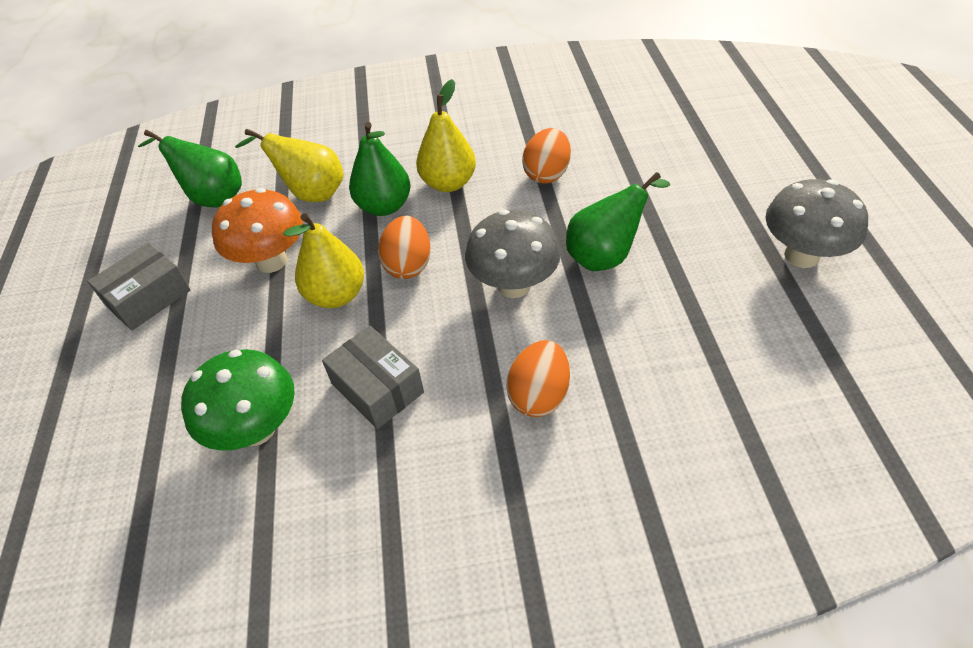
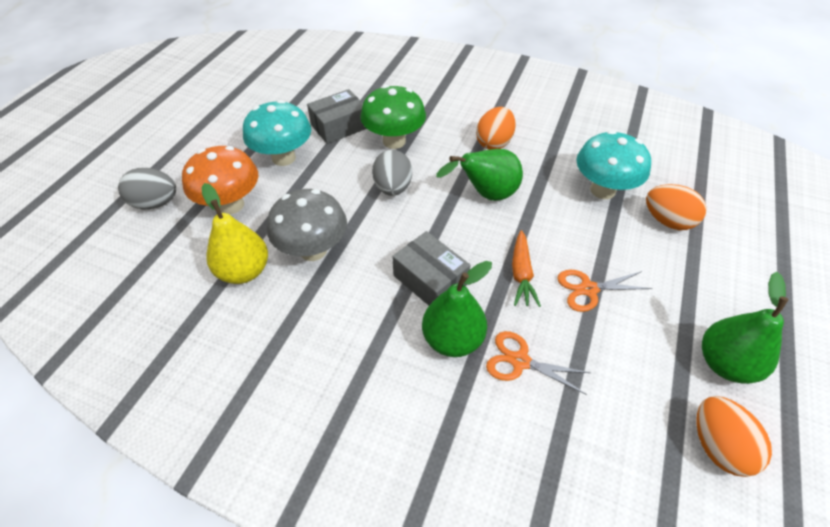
grey egg: none = 0 -> [118,168,176,209] [372,150,412,196] = 2
grey mushroom: [465,210,561,298] [765,179,868,268] = 2 -> [267,189,347,261] = 1
orange carrot: none = 0 -> [512,230,541,307] = 1
orange scissors: none = 0 -> [486,331,590,395] [557,270,653,312] = 2
turquoise mushroom: none = 0 -> [243,100,311,166] [576,131,651,199] = 2
yellow pear: [235,129,344,202] [283,213,364,308] [416,79,476,192] = 3 -> [202,183,268,284] = 1

